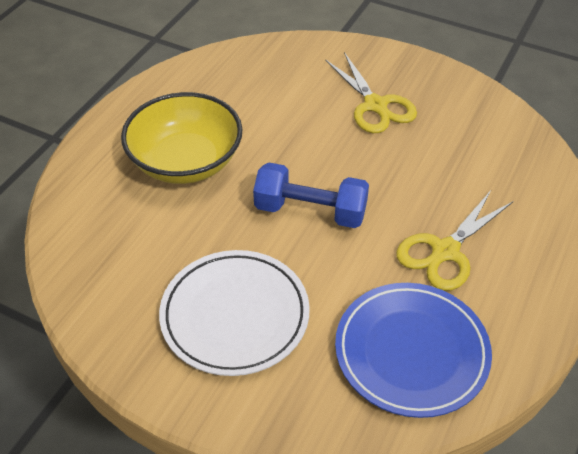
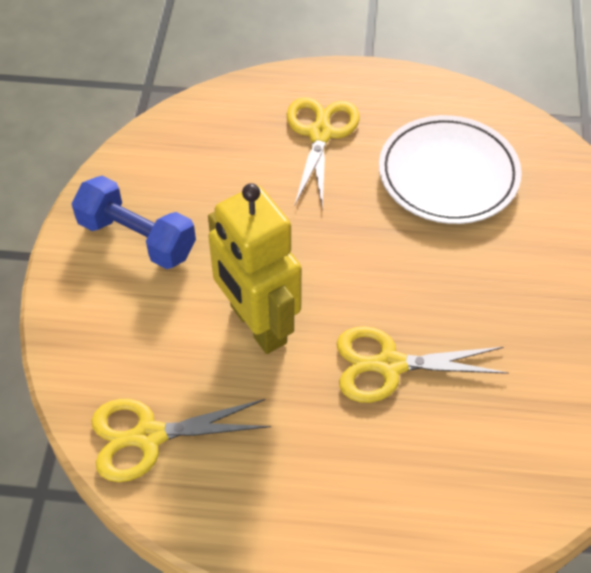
blue plate: [335,283,492,418] = 1 -> none = 0
yellow bowl: [121,92,242,184] = 1 -> none = 0
yellow robot: none = 0 -> [208,183,302,354] = 1
yellow scissors: [325,52,417,133] [396,189,513,291] = 2 -> [91,399,271,482] [287,97,360,208] [337,326,508,403] = 3

